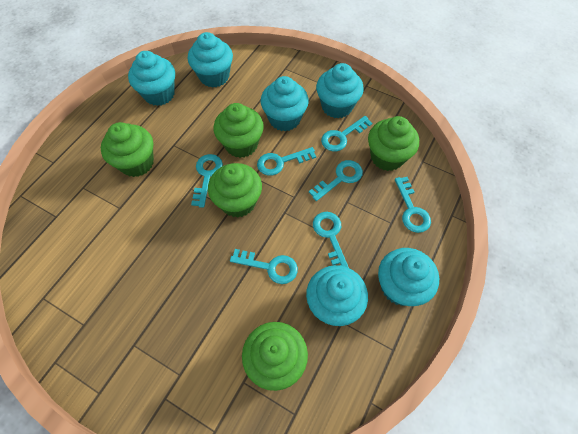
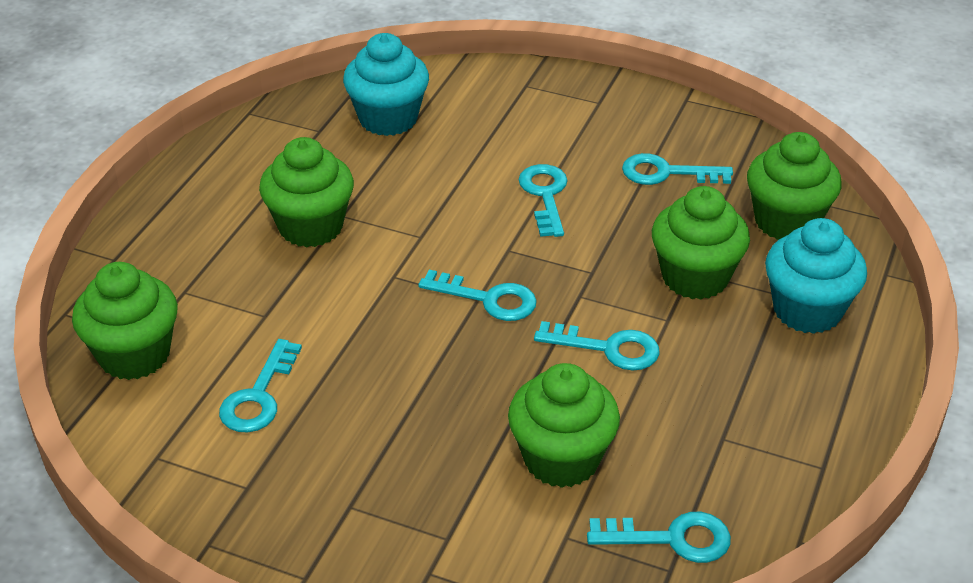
turquoise cupcake: [128,51,175,106] [188,32,233,88] [260,76,309,131] [306,265,368,326] [316,63,364,119] [378,248,439,306] = 6 -> [343,33,429,136] [765,218,867,334] = 2
turquoise key: [191,154,223,208] [230,249,298,284] [257,147,316,176] [309,160,363,201] [313,212,349,268] [321,116,372,151] [395,177,431,233] = 7 -> [219,339,302,432] [418,270,537,321] [519,164,568,237] [534,321,660,371] [587,512,731,563] [622,153,733,185] = 6

